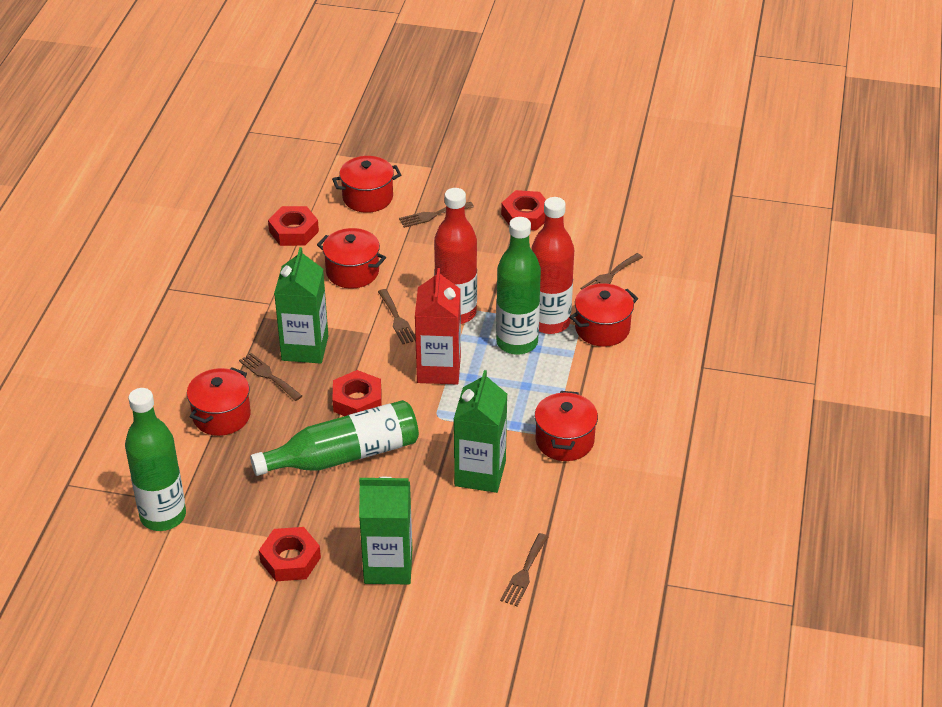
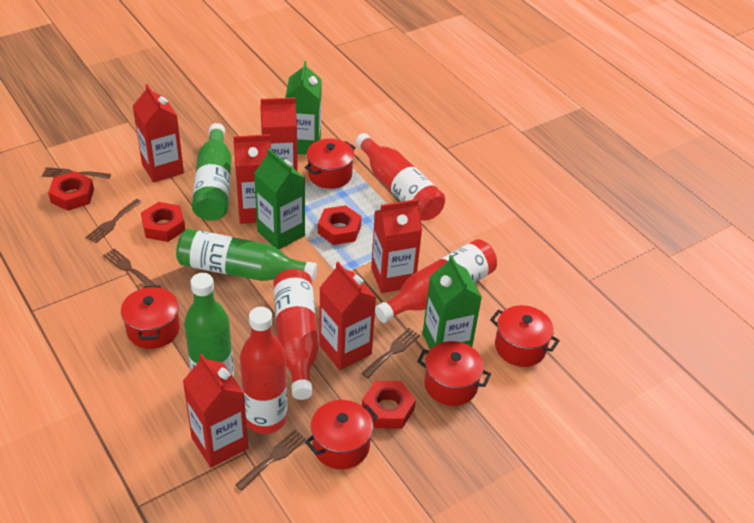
red bottle: [434,188,477,324] [531,197,574,334] = 2 -> [240,307,287,434] [273,269,319,400] [355,133,445,221] [375,239,497,323] = 4
red carton: [415,268,461,384] = 1 -> [133,84,184,183] [183,354,248,468] [233,134,271,224] [260,97,298,172] [319,262,376,370] [371,199,422,293] = 6

